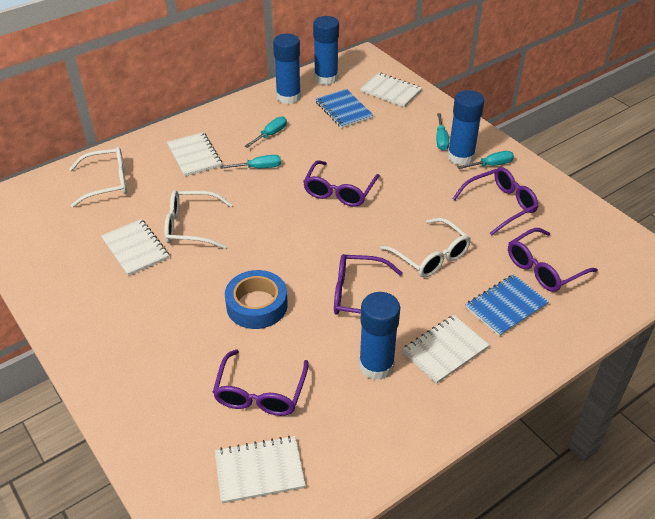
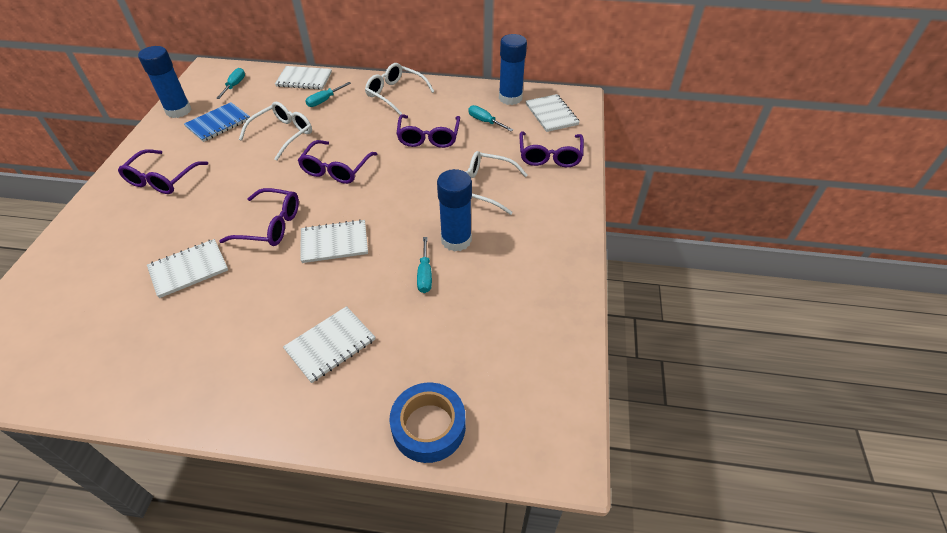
blue glue stick: [273,34,301,104] [313,16,339,85] [359,292,401,380] [447,90,484,165] = 4 -> [138,46,191,118] [437,169,472,252] [499,34,527,105] = 3
blue notebook: [316,89,373,128] [465,274,549,337] = 2 -> [184,102,250,142] = 1

